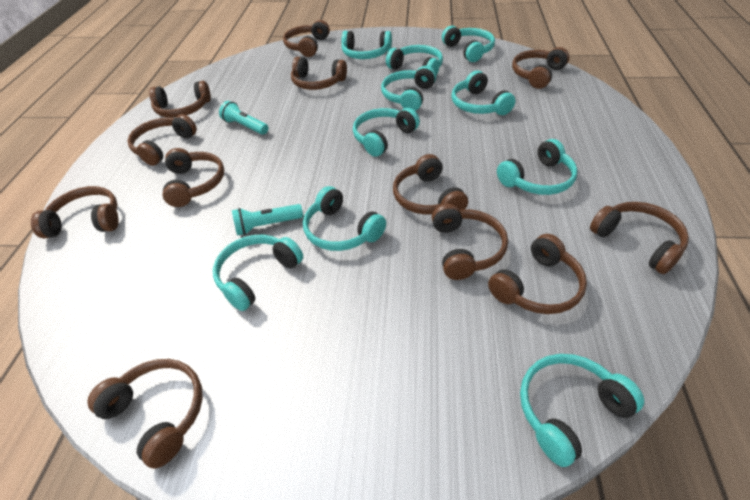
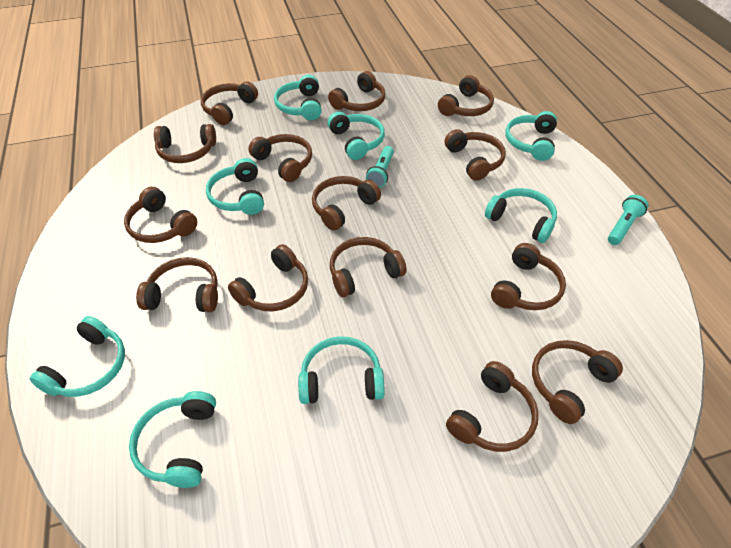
brown headphones: [31,186,119,238] [87,359,203,468] [127,114,197,166] [149,81,211,118] [163,148,224,207] [283,20,330,57] [291,57,347,90] [393,154,468,214] [431,203,508,280] [488,234,587,314] [512,47,569,89] [590,202,689,274] = 12 -> [124,187,197,243] [136,257,218,312] [154,124,216,163] [201,82,258,125] [228,244,308,312] [249,134,312,182] [312,176,381,231] [328,71,386,111] [330,237,407,297] [438,75,494,116] [444,129,506,181] [446,361,539,452] [491,243,566,310] [532,340,623,424] = 14
turquoise headphones: [213,235,303,311] [303,186,386,251] [342,31,392,59] [353,108,420,157] [381,66,436,111] [386,45,443,76] [442,26,495,62] [451,70,516,115] [497,139,578,195] [520,354,644,467] = 10 -> [30,316,125,397] [129,391,216,488] [206,158,264,215] [274,75,322,120] [298,336,385,404] [328,112,385,160] [485,188,557,243] [505,111,557,161] = 8

